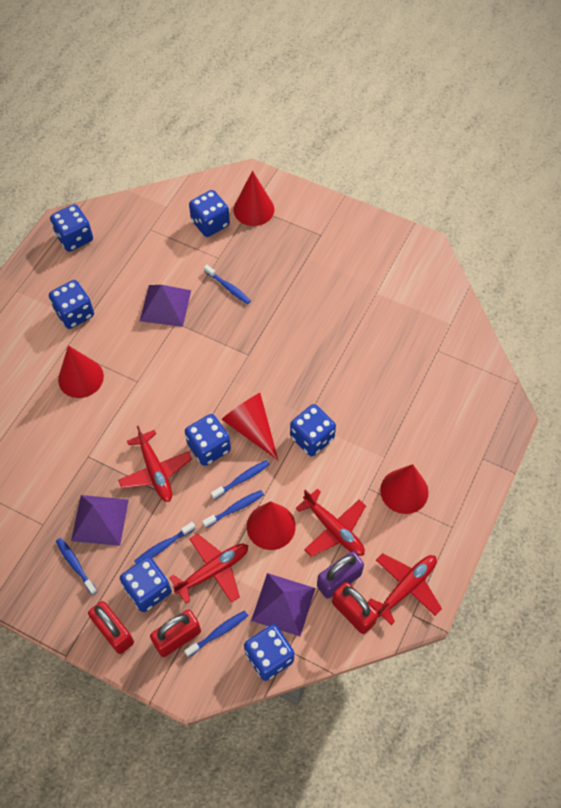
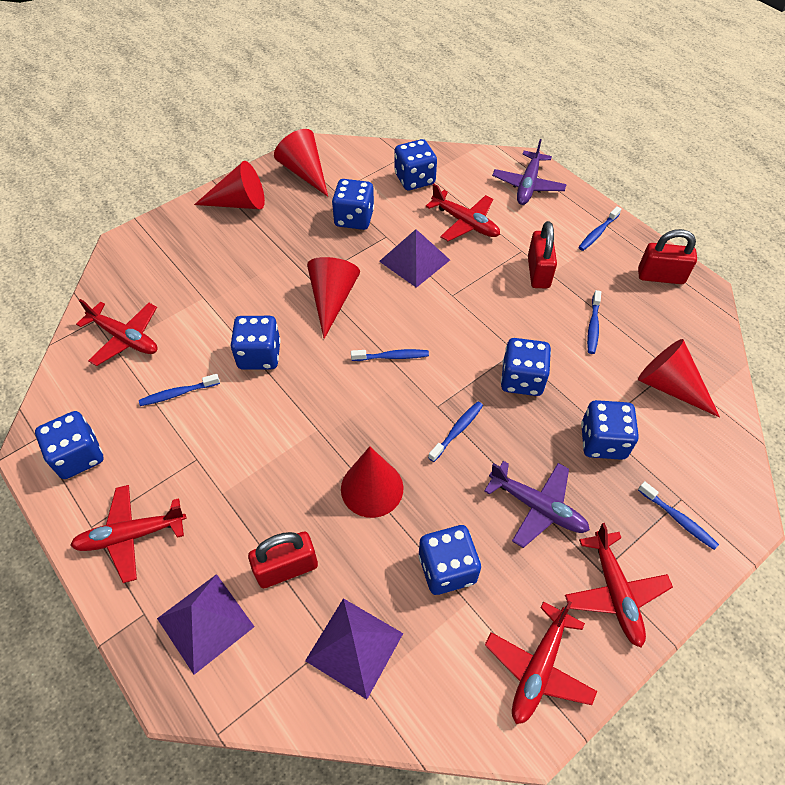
purple padlock: [317,551,364,599] = 1 -> none = 0
purple plane: none = 0 -> [484,461,590,548] [492,139,567,205] = 2
red plane: [118,426,192,502] [169,534,248,603] [295,488,366,557] [368,553,442,625] = 4 -> [70,485,186,583] [76,299,157,366] [426,184,500,241] [485,601,597,724] [565,523,673,648] = 5

